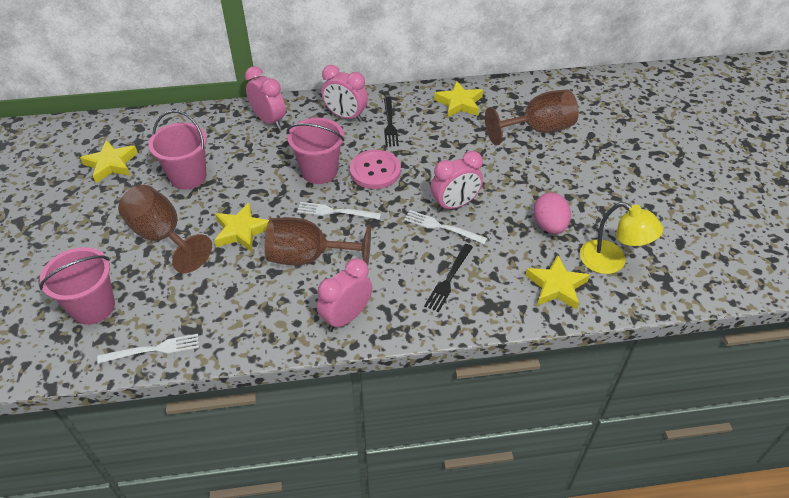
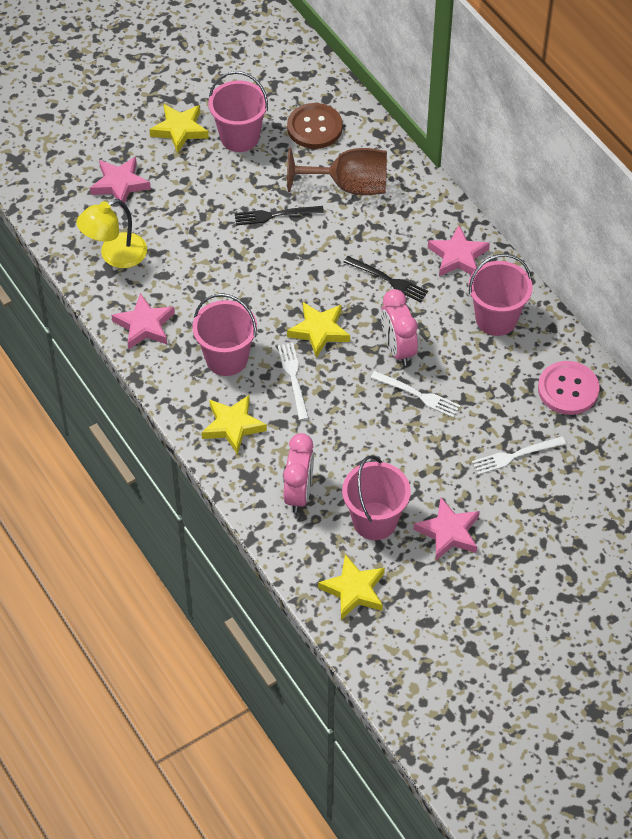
brown button: none = 0 -> [287,103,343,149] = 1
brown goblet: [118,185,212,273] [265,217,371,265] [485,89,579,145] = 3 -> [287,148,387,195] = 1
pink bucket: [39,247,115,325] [148,110,207,190] [287,118,345,184] = 3 -> [192,293,257,376] [208,71,268,152] [342,455,411,540] [469,254,533,336] = 4
pink clock: [245,66,286,129] [317,259,372,331] [321,65,368,122] [431,151,483,211] = 4 -> [283,433,314,513] [381,289,418,366] = 2
pink egg: [533,193,571,234] = 1 -> none = 0
pink star: none = 0 -> [90,157,151,208] [112,293,175,350] [414,498,480,560] [428,225,490,276] = 4

